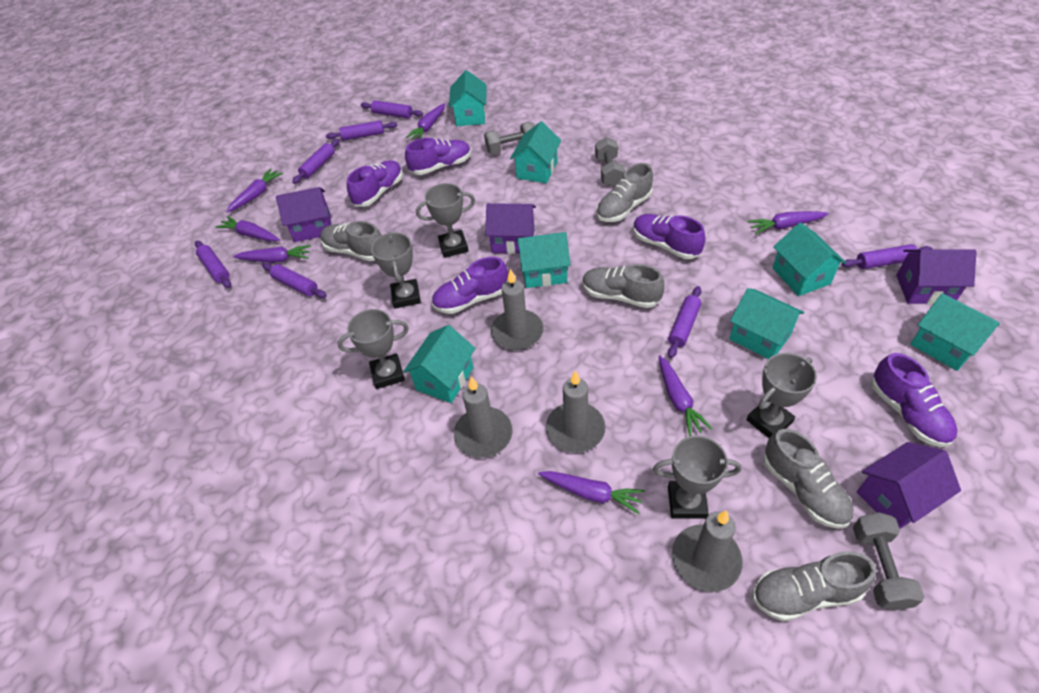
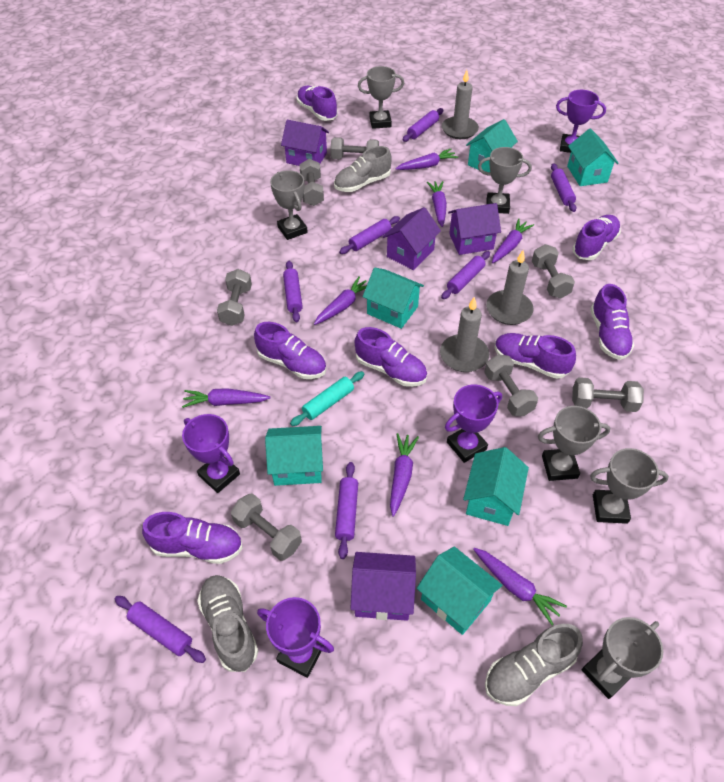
grey candle: [454,376,513,458] [491,269,544,350] [546,370,606,453] [672,510,743,592] = 4 -> [440,297,489,372] [442,70,479,139] [486,250,533,325] = 3
grey dumbbell: [484,122,535,154] [595,137,625,187] [853,512,924,610] = 3 -> [217,269,252,326] [231,493,302,561] [299,159,324,206] [330,137,379,159] [485,354,538,416] [532,244,575,299] [572,377,644,412] = 7
grey shoe: [320,221,382,261] [583,264,664,308] [596,163,653,222] [753,551,876,621] [763,429,853,529] = 5 -> [197,575,258,672] [334,146,392,192] [485,624,583,706] = 3
grey trophy: [337,309,409,389] [371,232,421,309] [416,183,475,258] [653,435,741,519] [746,353,817,438] = 5 -> [270,170,308,240] [358,66,404,129] [478,147,532,214] [538,406,610,481] [581,617,664,699] [590,448,669,524] = 6
purple shoe: [347,160,403,207] [405,138,471,175] [431,257,508,314] [633,214,706,259] [871,353,957,447] = 5 -> [142,512,243,564] [254,322,327,379] [297,86,338,121] [355,327,427,387] [495,333,576,379] [572,215,621,260] [590,284,634,360] = 7
purple trophy: none = 0 -> [182,414,240,493] [257,597,334,678] [445,385,502,463] [556,90,606,153] = 4
turquoise house: [403,325,476,403] [449,70,486,126] [510,122,562,183] [517,232,570,288] [729,288,804,359] [772,222,846,296] [910,293,1000,371] = 7 -> [265,426,323,486] [363,268,424,329] [417,547,502,635] [463,447,529,526] [466,119,518,172] [567,128,619,186] = 6
turquoise rolling pin: none = 0 -> [290,371,364,426] = 1

